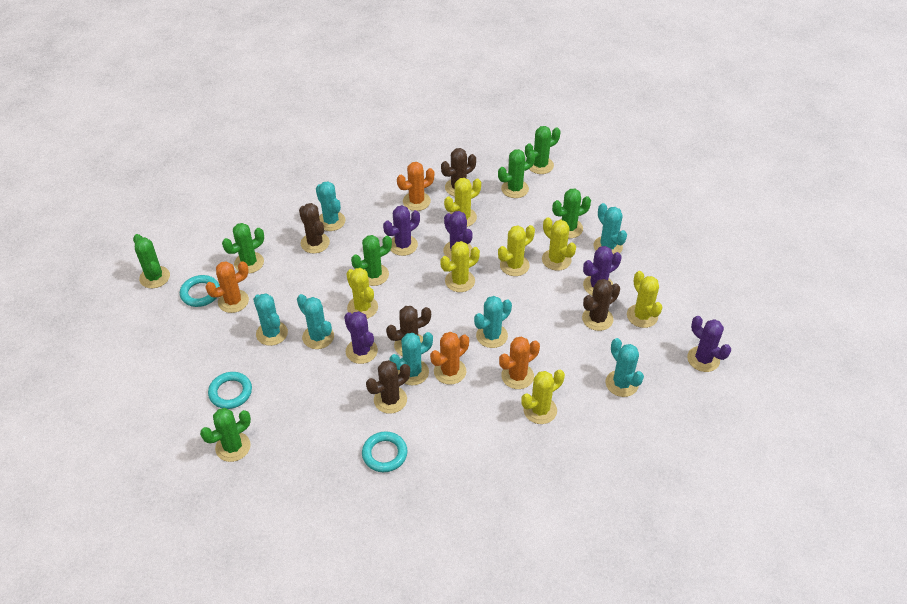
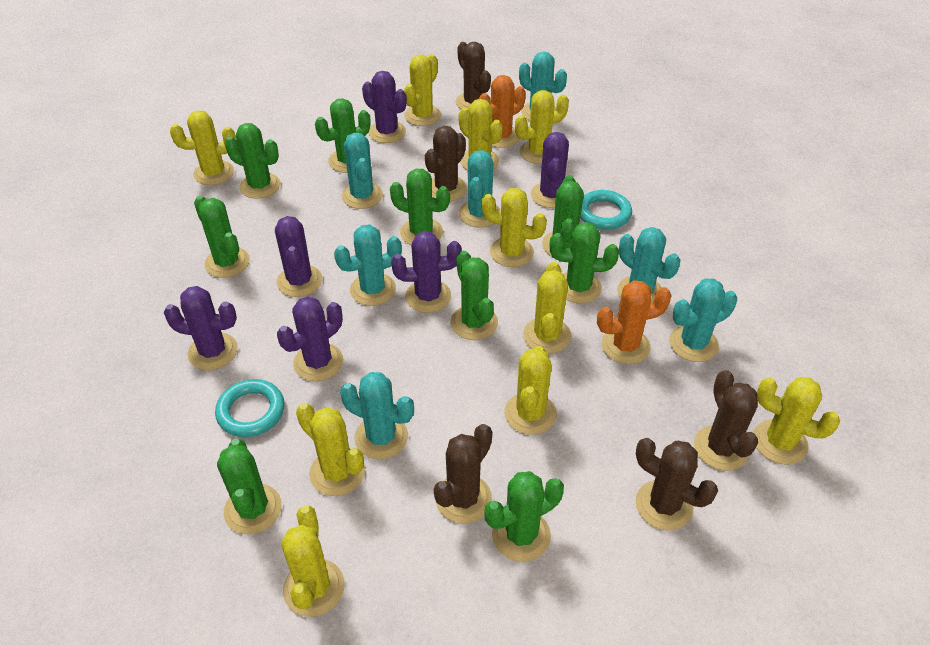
green cactus: [133,234,170,288] [200,408,251,462] [222,223,264,274] [351,235,392,286] [498,149,535,198] [525,126,560,174] [552,189,591,238] = 7 -> [194,196,250,278] [217,439,282,535] [225,123,281,199] [315,98,371,173] [390,169,450,245] [451,251,498,340] [484,471,564,562] [542,175,584,256] [550,222,619,304] = 9
orange cactus: [205,261,249,313] [397,162,434,211] [430,332,469,385] [499,336,540,389] = 4 -> [479,75,526,148] [597,280,672,364] = 2
purple cactus: [344,311,378,364] [383,205,420,256] [443,211,473,260] [583,246,622,295] [687,316,731,372] = 5 -> [164,286,238,370] [275,216,322,297] [277,296,343,381] [362,71,407,143] [391,231,462,313] [531,132,569,208] = 6
turquoise ring: [180,275,220,307] [208,372,252,409] [362,431,407,472] = 3 -> [215,379,284,437] [580,190,632,230] = 2
yellow cactus: [346,268,378,319] [440,241,480,292] [444,178,481,227] [498,225,535,276] [521,370,565,424] [542,217,576,271] [627,271,662,328] = 7 -> [170,110,236,185] [281,506,345,617] [296,403,365,496] [404,54,441,126] [458,99,503,170] [481,188,547,267] [504,346,557,435] [515,90,569,164] [523,262,572,354] [753,377,840,465] = 10

